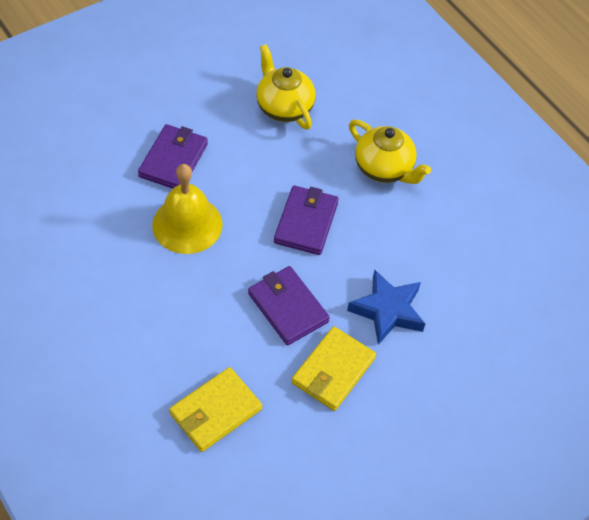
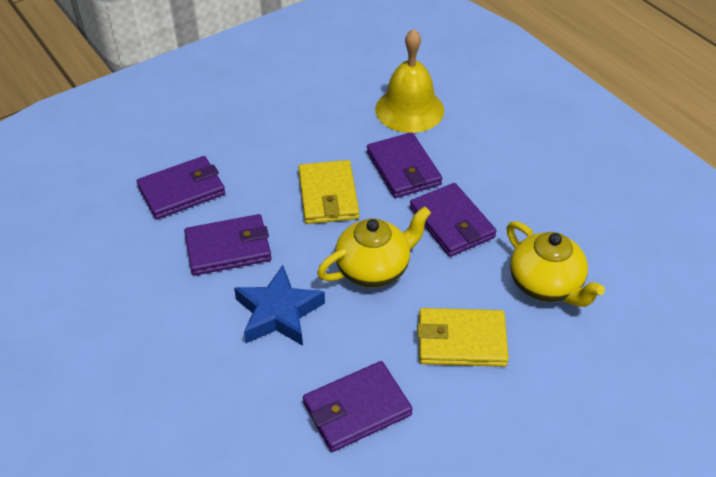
purple wallet: [138,124,208,189] [248,266,330,345] [274,186,339,255] = 3 -> [137,156,225,219] [184,214,271,276] [303,361,413,452] [367,132,442,198] [410,183,496,257] = 5

